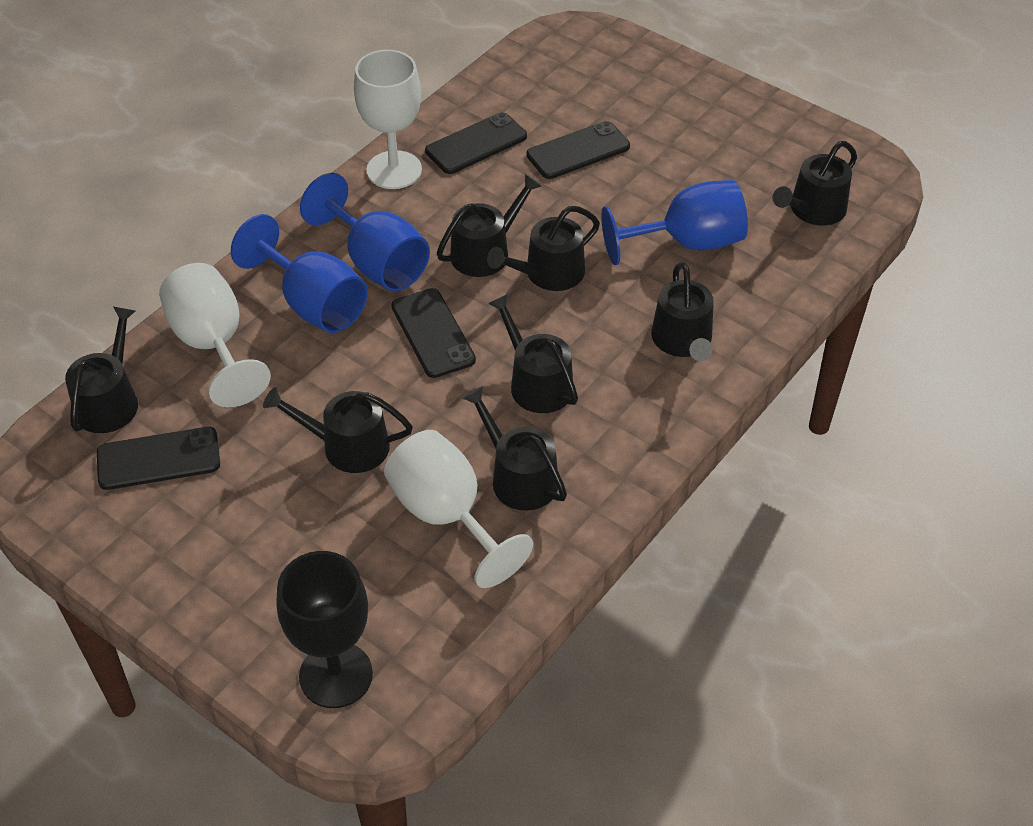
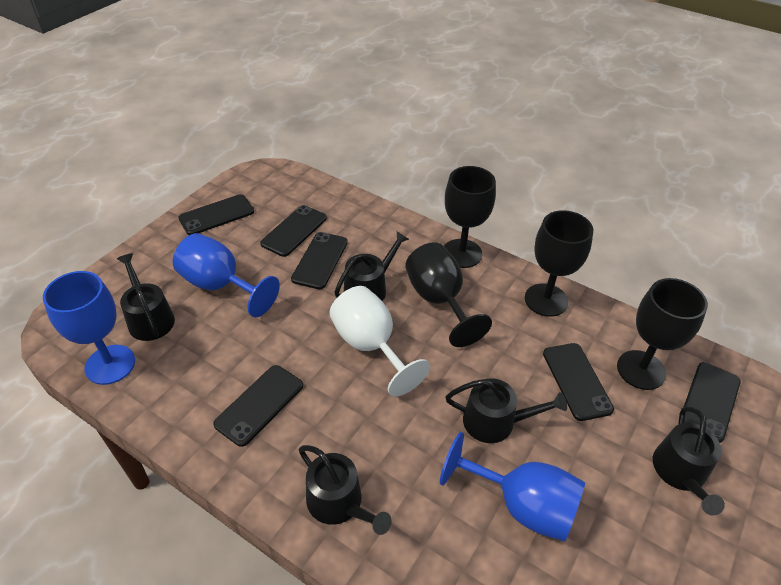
black goblet: [277,551,373,708] = 1 -> [405,242,492,347] [444,166,496,268] [525,210,593,317] [617,278,708,390] = 4
black phone: [97,427,220,490] [391,288,476,378] [425,112,527,174] [526,121,630,179] = 4 -> [178,194,254,235] [213,365,303,447] [260,205,327,257] [291,232,348,289] [543,343,614,421] [684,362,741,443] = 6
black watering can: [65,307,138,433] [263,387,413,473] [437,174,542,277] [463,386,567,511] [487,206,600,291] [488,294,578,413] [651,262,714,361] [773,141,857,225] = 8 -> [117,253,175,341] [299,445,392,535] [334,231,409,301] [446,378,567,443] [653,406,725,515] = 5
white goblet: [159,263,271,407] [354,50,422,189] [384,430,533,588] = 3 -> [329,286,430,397] = 1

